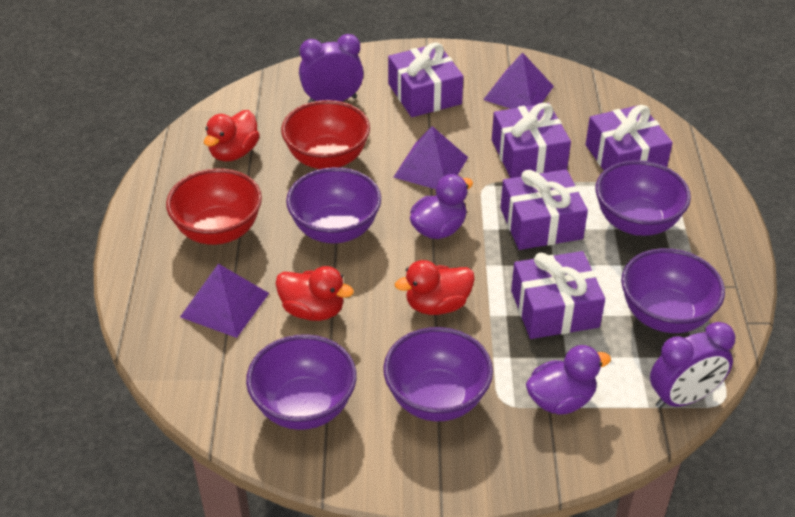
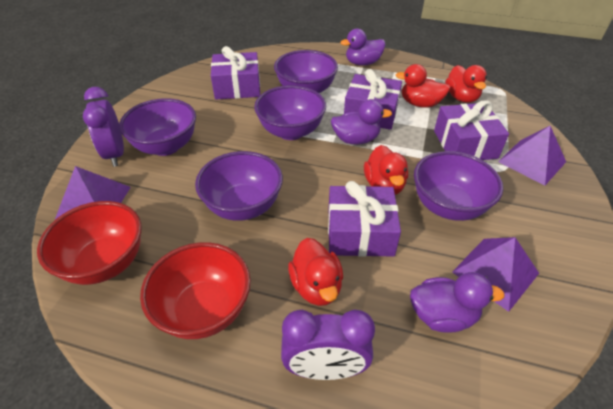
purple duck: [410,174,473,239] [526,345,611,415] = 2 -> [331,99,392,144] [340,29,385,66] [410,272,505,333] = 3
purple gift: [388,42,463,117] [492,103,571,178] [501,169,588,250] [511,251,605,339] [585,105,673,170] = 5 -> [211,46,260,99] [328,181,401,257] [344,69,402,130] [434,101,509,160] = 4
red duck: [204,110,260,162] [275,266,354,321] [395,260,475,315] = 3 -> [288,238,343,306] [364,145,408,195] [396,64,450,108] [445,65,487,103] = 4

